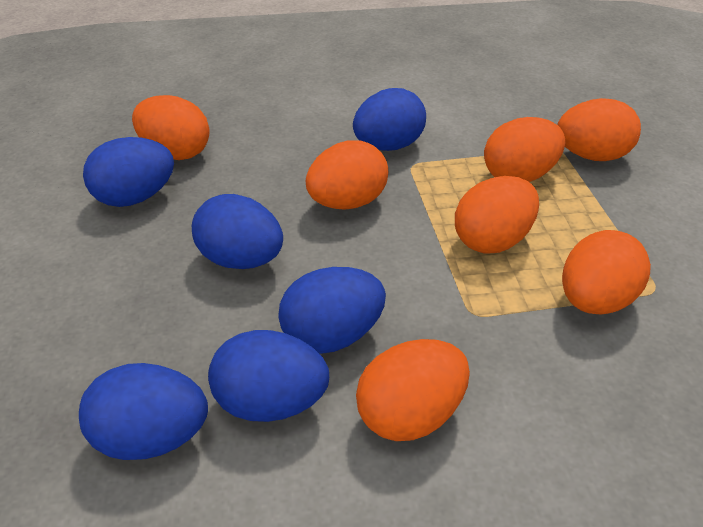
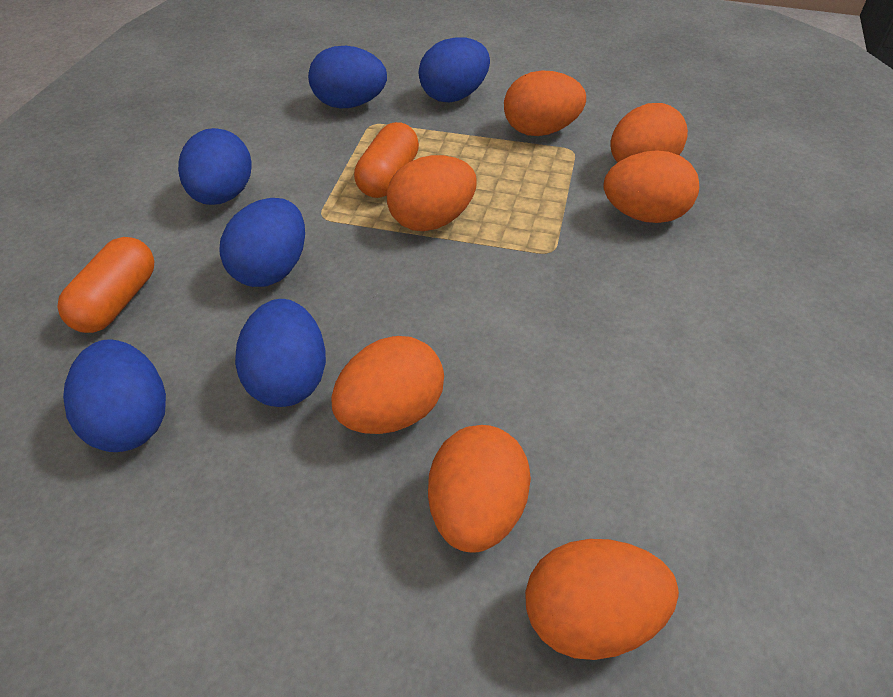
orange capsule: none = 0 -> [58,237,154,333] [354,122,419,198] = 2

